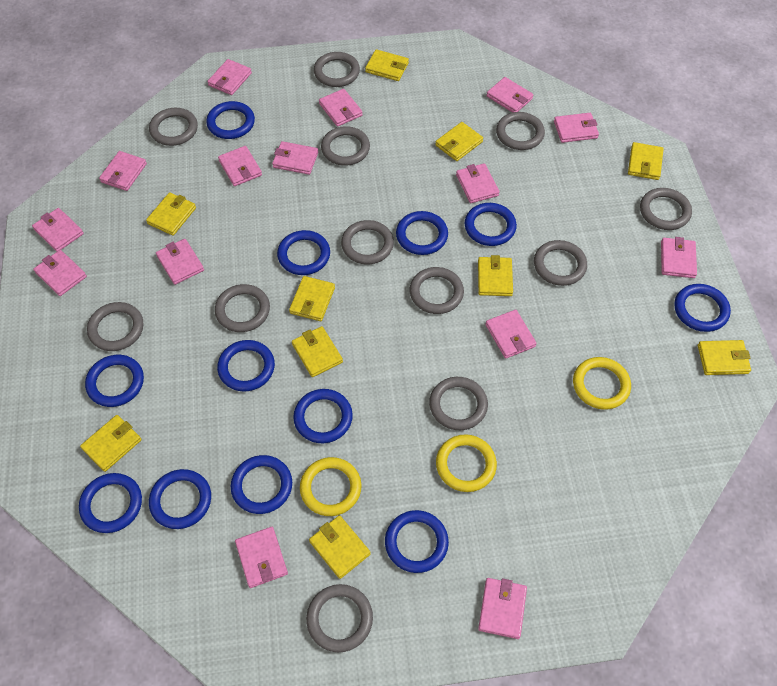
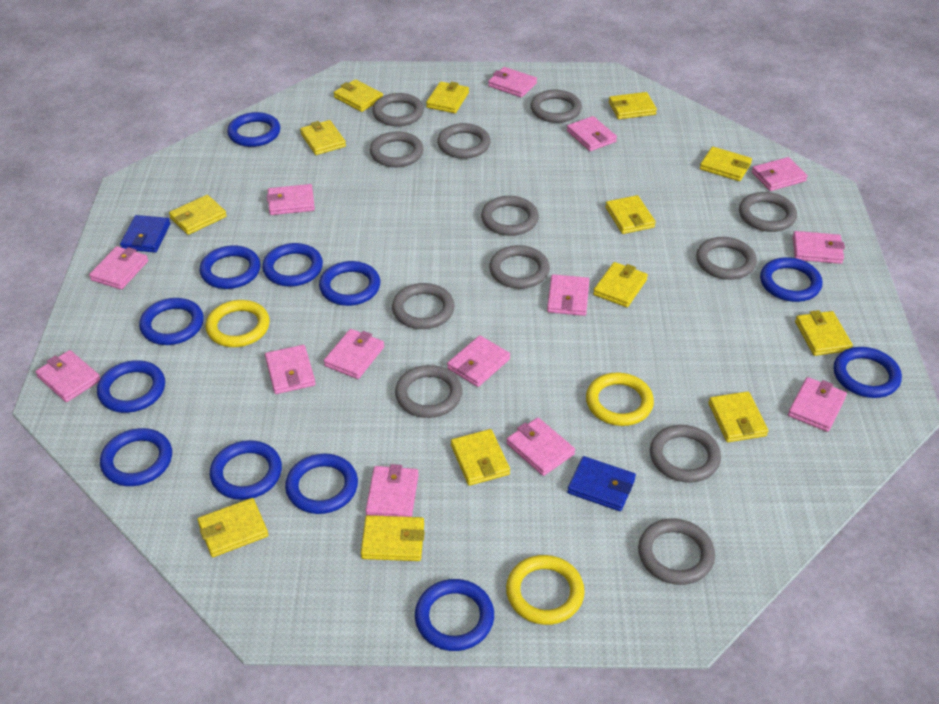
blue wallet: none = 0 -> [120,215,170,253] [567,456,636,511] = 2
pink wallet: [32,208,84,252] [33,250,87,296] [99,151,147,191] [156,239,204,285] [207,59,252,95] [218,146,262,186] [235,527,288,588] [272,141,318,175] [319,89,363,127] [456,163,499,203] [478,578,527,639] [485,310,537,359] [486,77,533,112] [554,113,599,143] [661,237,697,278] = 15 -> [35,350,100,402] [89,246,148,290] [265,345,316,394] [266,184,315,215] [324,329,384,379] [365,464,418,517] [447,335,510,387] [488,67,537,98] [506,418,575,476] [547,274,589,316] [567,116,617,151] [752,157,808,191] [788,377,847,432] [793,231,845,264] = 14
yellow wallet: [80,415,141,472] [146,192,196,236] [289,276,335,321] [292,326,343,377] [309,515,371,579] [365,49,409,81] [435,122,483,161] [478,255,513,296] [628,142,664,180] [698,340,751,375] = 10 -> [169,195,227,235] [197,498,268,557] [300,120,346,155] [334,79,383,112] [361,515,425,561] [426,82,469,113] [451,429,510,486] [593,262,648,307] [605,195,656,234] [609,92,657,119] [700,146,752,181] [708,391,768,442] [795,310,853,356] = 13

